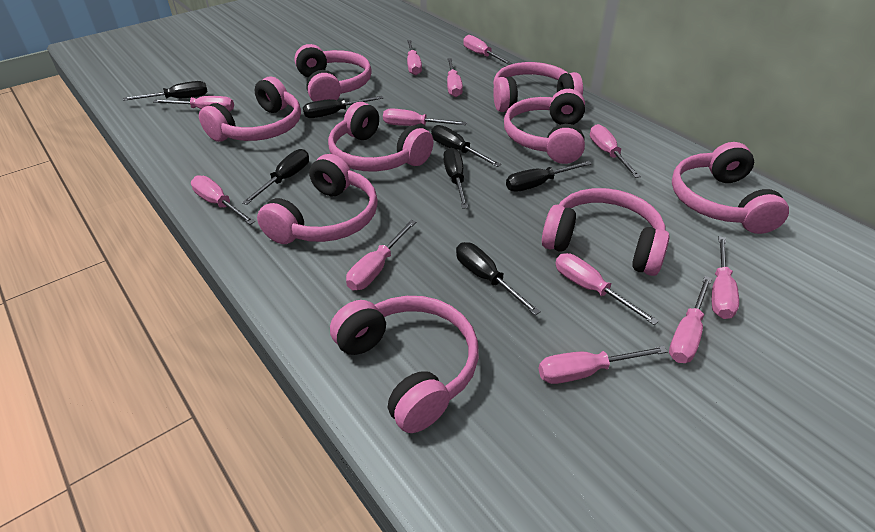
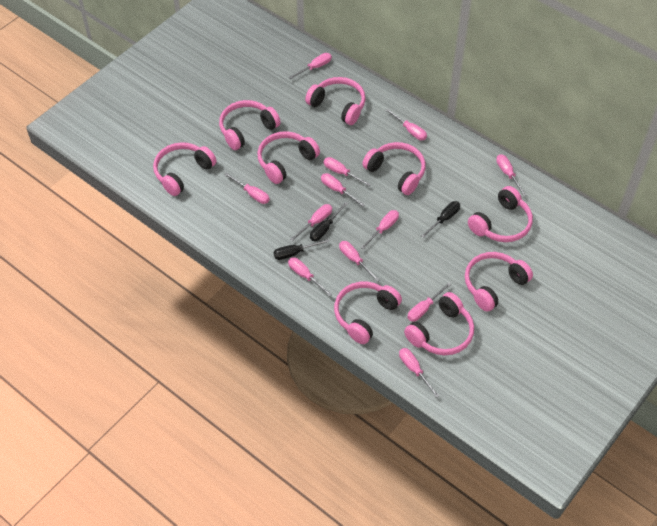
black screwdriver: [123,81,208,101] [242,149,309,205] [303,96,383,118] [431,125,501,167] [444,148,469,209] [456,242,541,315] [506,161,592,192] = 7 -> [273,239,330,260] [310,202,348,241] [421,201,460,238] = 3

